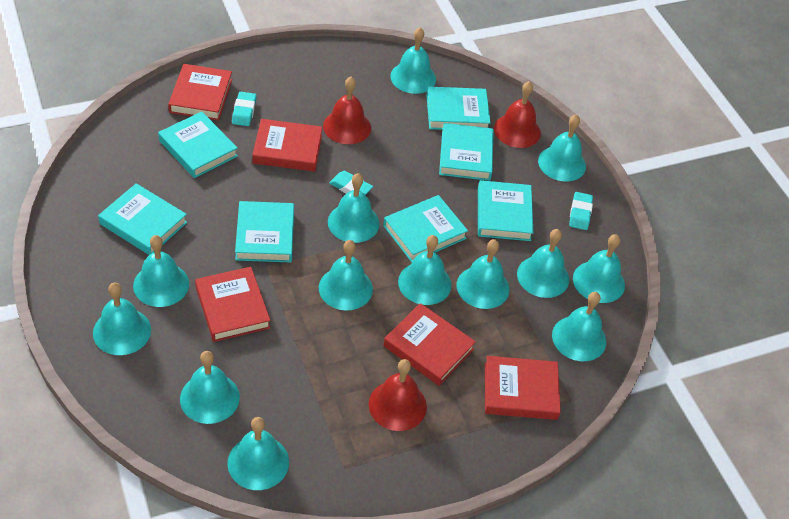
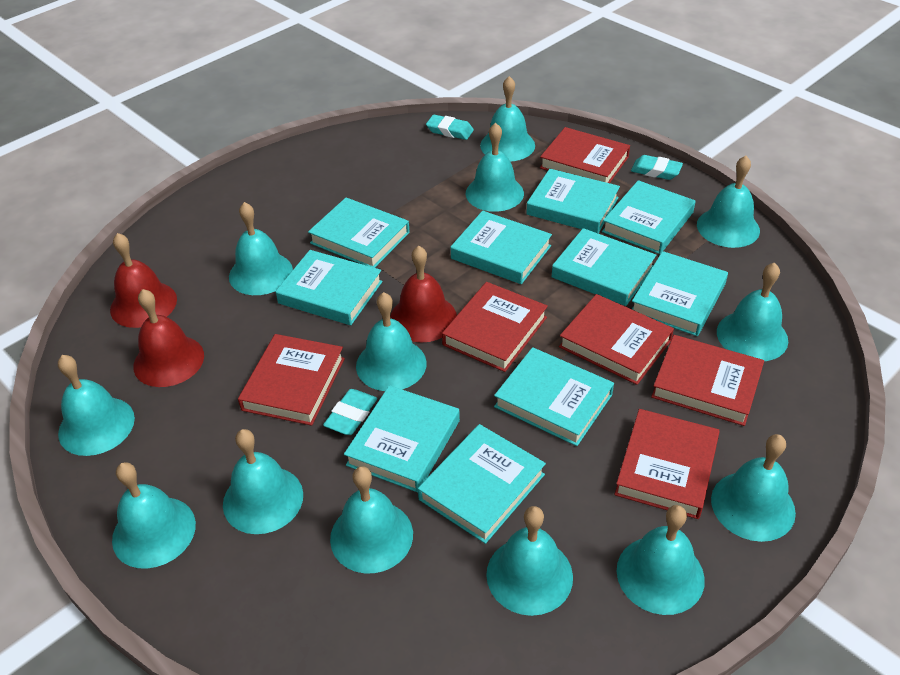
red book: [168,64,232,121] [195,267,271,342] [252,119,322,172] [383,303,476,386] [485,356,561,420] = 5 -> [238,334,345,426] [442,282,548,372] [540,127,630,183] [559,294,674,385] [614,409,720,519] [651,335,764,426] = 6
turquoise book: [98,183,187,255] [158,112,238,178] [235,201,294,262] [383,195,468,262] [427,87,491,130] [439,123,494,181] [478,180,533,241] = 7 -> [276,250,383,325] [308,198,410,268] [344,385,460,492] [418,424,546,544] [451,211,552,284] [494,347,614,446] [526,169,620,234] [551,228,656,306] [602,180,696,254] [632,251,728,336] = 10

